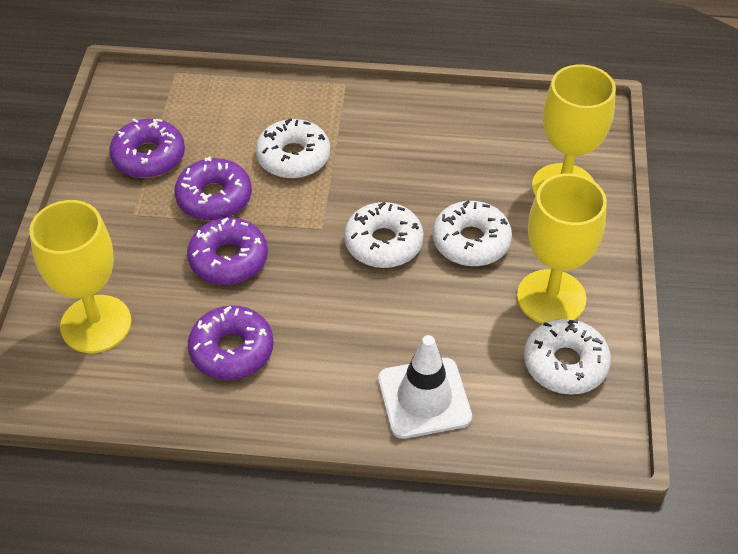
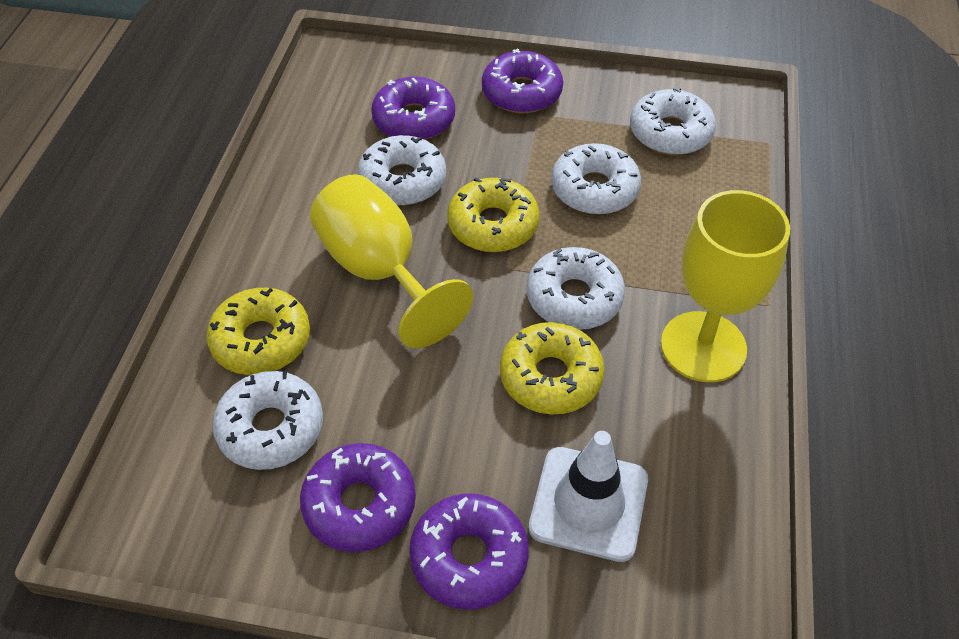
white donut: [256,118,330,178] [344,202,424,268] [433,201,512,266] [524,319,611,395] = 4 -> [212,371,323,470] [357,135,446,206] [527,247,625,330] [551,143,641,215] [630,87,716,155] = 5
yellow donut: none = 0 -> [206,288,310,375] [447,177,540,252] [500,322,605,415] = 3
yellow goblet: [29,200,132,353] [517,173,607,324] [532,64,616,196] = 3 -> [310,174,473,348] [661,190,790,382] = 2

